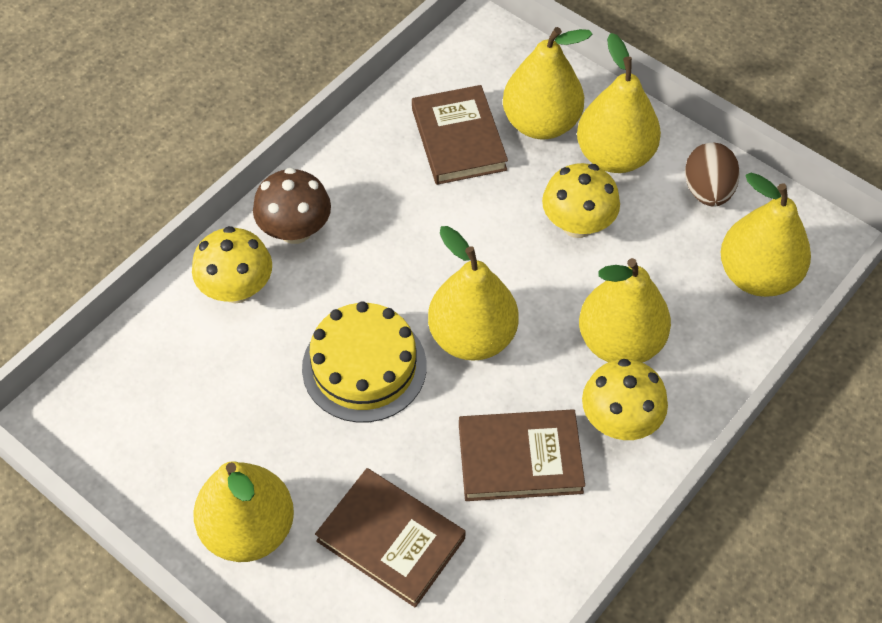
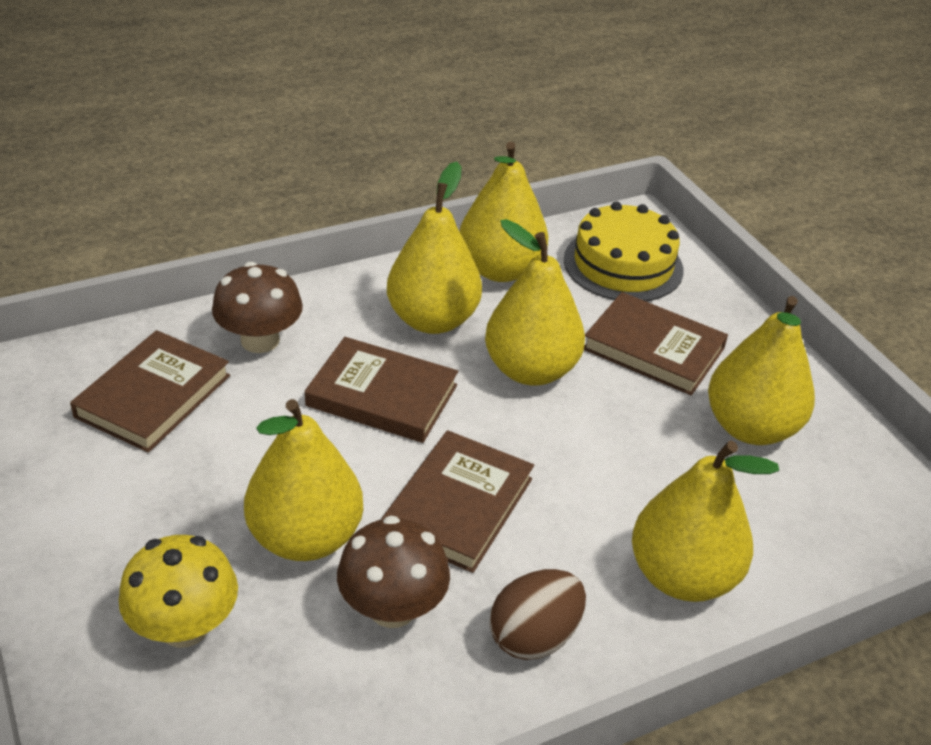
brown book: [315,468,466,607] [412,85,508,185] [459,409,585,501] = 3 -> [70,330,230,453] [305,337,458,443] [382,430,534,573] [584,292,728,395] = 4
brown mushroom: [253,167,331,244] = 1 -> [212,262,303,353] [337,516,450,628] = 2
yellow mushroom: [192,226,272,303] [542,163,620,238] [582,359,668,440] = 3 -> [119,535,238,648] = 1

